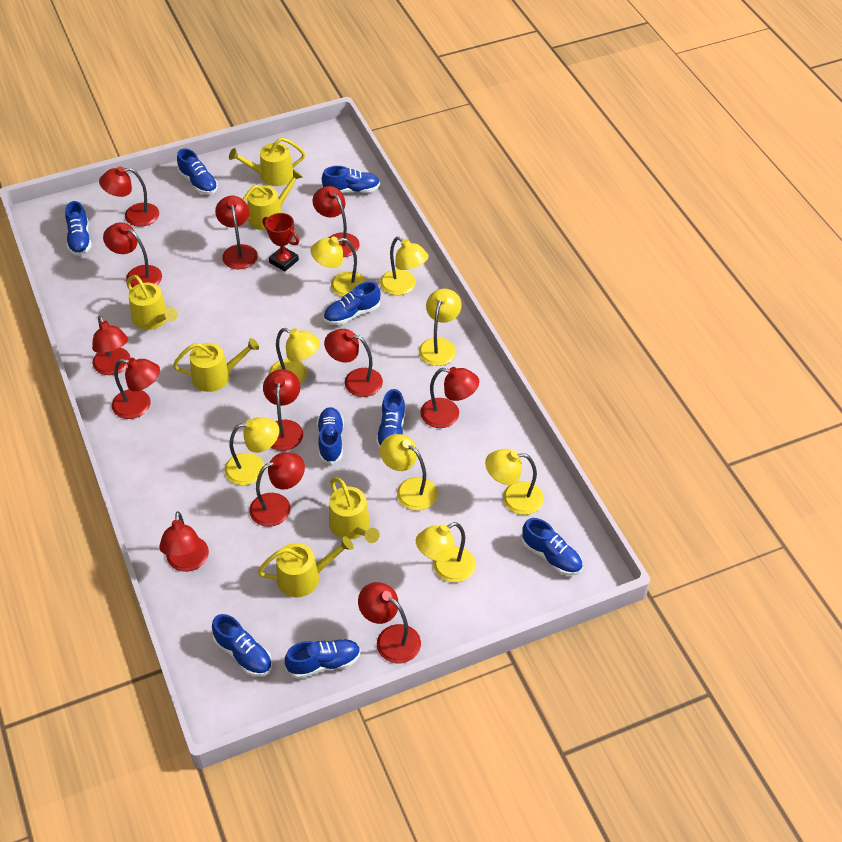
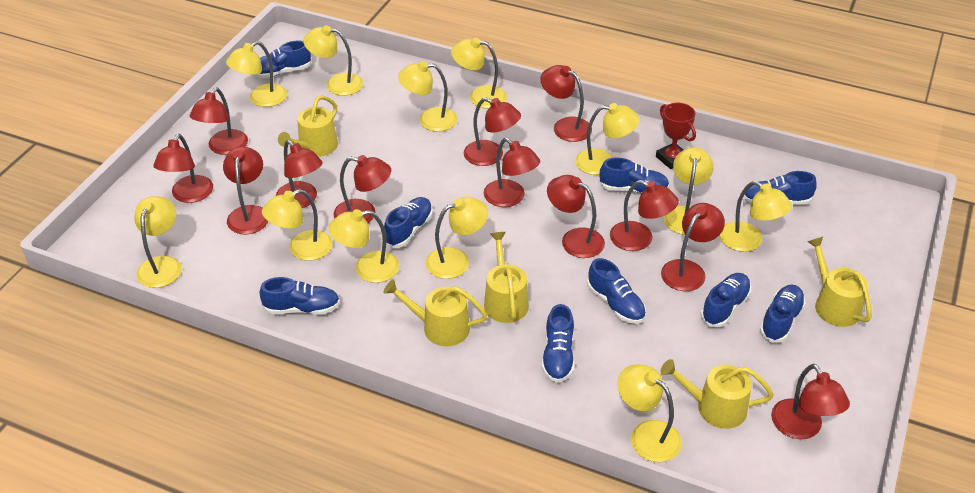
yellow lamp: [224,417,279,485] [269,328,320,383] [310,236,366,297] [380,237,429,295] [380,434,438,510] [416,522,476,583] [419,289,462,366] [485,449,544,515] = 8 -> [134,196,181,288] [226,41,287,107] [262,189,333,261] [303,25,363,96] [328,209,399,283] [398,61,457,132] [426,197,488,279] [451,37,507,109] [575,103,640,175] [617,365,682,462] [664,147,714,235] [720,181,792,252] = 12
yellow watering can: [126,275,178,330] [173,338,259,392] [229,138,305,186] [243,170,303,230] [257,536,353,597] [329,477,380,543] = 6 -> [278,95,338,157] [383,279,487,346] [484,232,529,323] [661,359,774,429] [807,237,872,327] = 5

